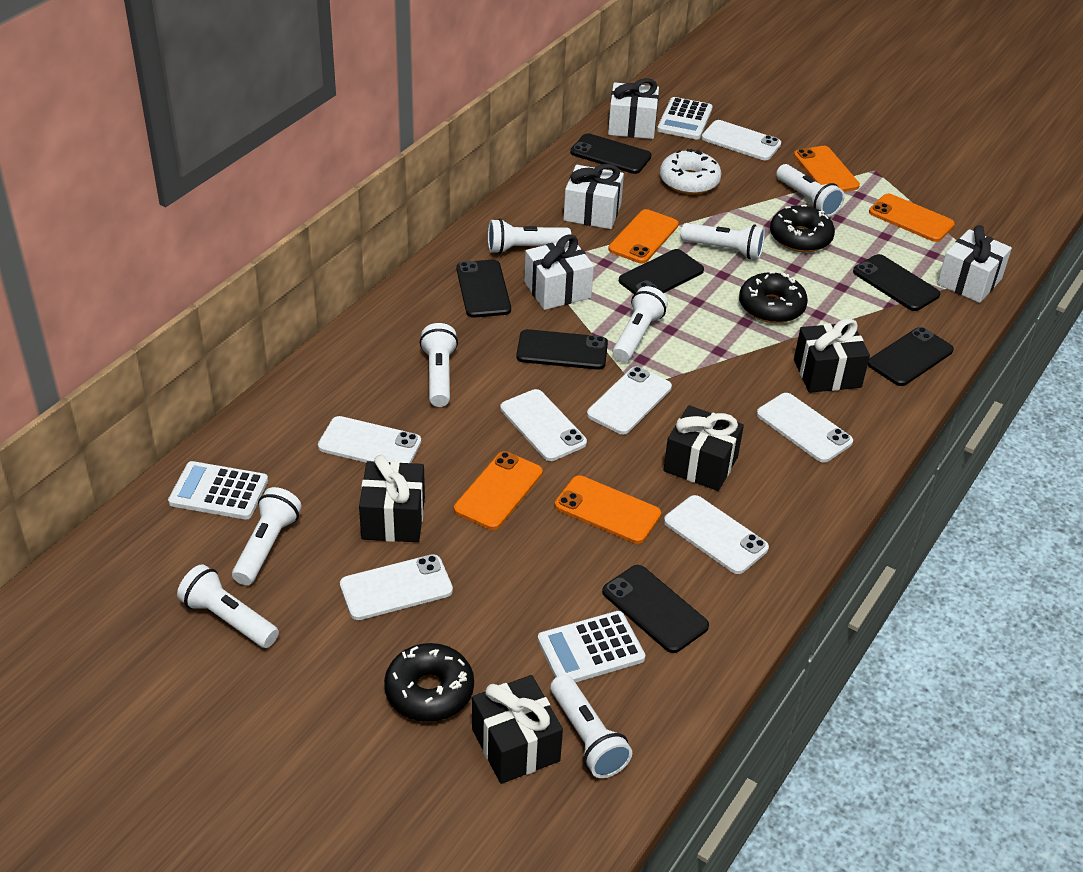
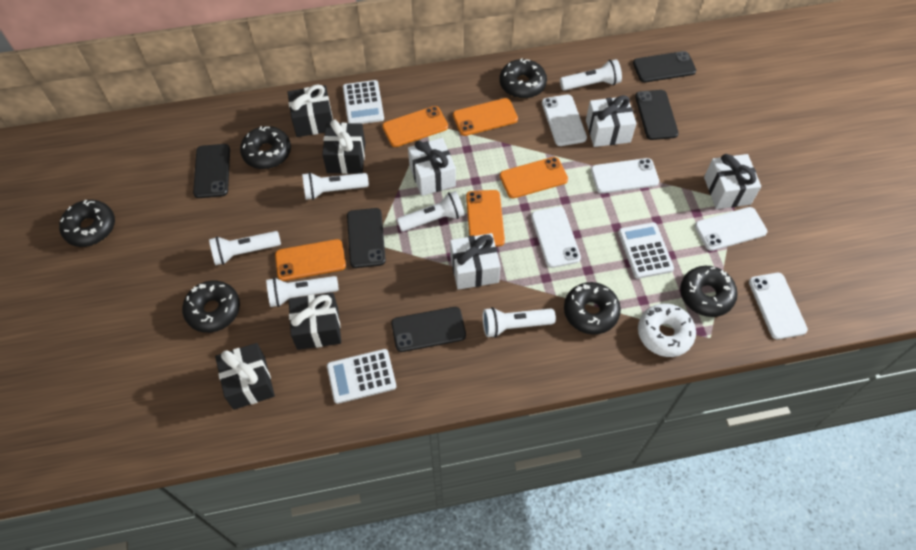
black donut: [384,643,474,722] [739,271,808,323] [770,205,835,252] = 3 -> [59,200,115,247] [182,280,240,333] [240,126,291,169] [500,58,547,99] [564,282,621,334] [680,266,738,317] = 6
black phone: [457,260,511,318] [516,329,608,370] [570,133,652,174] [602,565,709,653] [619,249,704,294] [853,254,940,311] [868,327,954,386] = 7 -> [193,144,230,198] [347,208,386,268] [391,307,466,352] [633,51,696,83] [635,90,679,140] = 5
white flashlight: [177,564,279,648] [232,487,302,585] [420,323,458,407] [488,219,571,254] [550,674,632,778] [613,286,668,362] [681,223,765,259] [776,164,845,217] = 8 -> [209,231,281,265] [266,276,339,307] [302,172,369,200] [397,191,465,232] [483,307,556,338] [560,59,622,91] = 6
white phone: [318,416,421,463] [340,554,453,620] [500,389,587,461] [587,366,672,434] [664,495,769,574] [701,120,781,160] [757,393,853,463] = 7 -> [531,207,581,268] [542,94,587,146] [591,158,659,193] [695,207,767,251] [749,273,808,339] = 5

